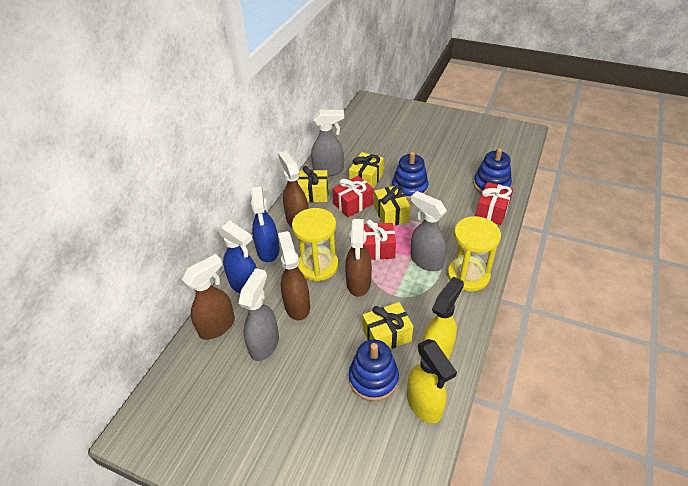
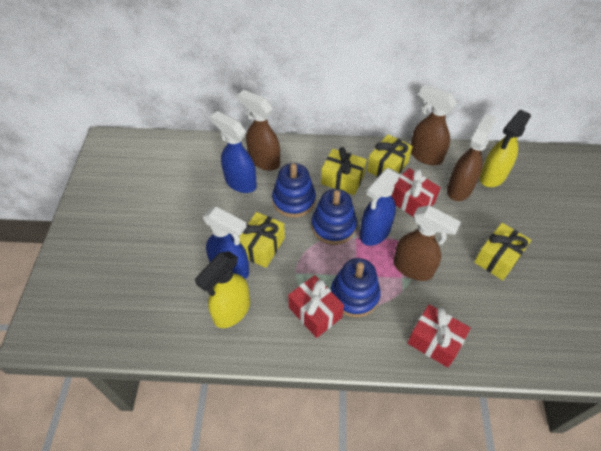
blue spray bottle: [218,220,257,294] [251,187,280,262] = 2 -> [203,207,249,279] [210,111,257,193] [360,168,400,246] = 3
grey spray bottle: [239,268,279,361] [311,110,344,176] [410,191,447,271] = 3 -> none = 0
yellow hourglass: [292,208,339,281] [447,216,501,292] = 2 -> none = 0

